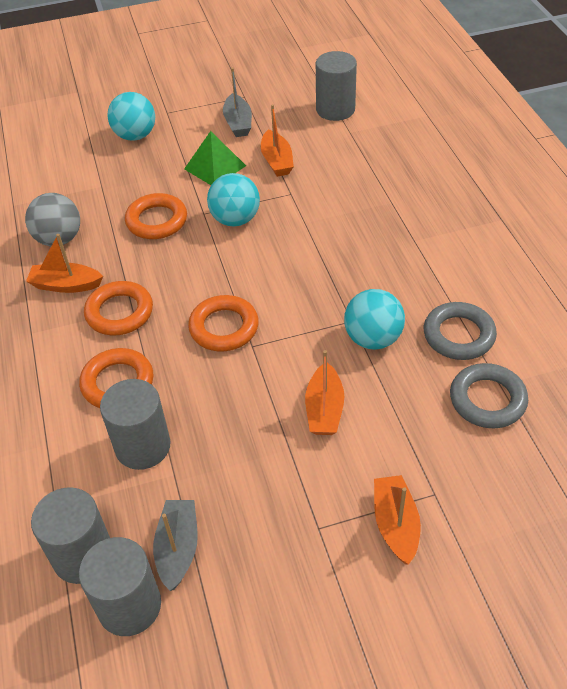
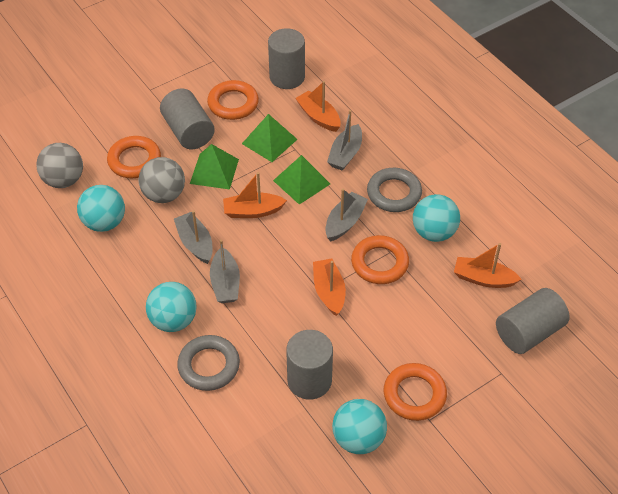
green pyramid: [184,131,246,185] = 1 -> [190,144,239,190] [242,114,298,162] [273,155,330,205] = 3
grey ball: [25,193,80,246] = 1 -> [36,143,83,188] [138,157,185,203] = 2
grey boat: [153,500,198,591] [223,67,252,137] = 2 -> [174,210,213,264] [210,240,240,303] [325,189,368,242] [327,110,362,171] = 4
turquoise ball: [107,92,155,141] [207,173,260,227] [344,289,405,350] = 3 -> [77,185,125,232] [146,282,197,332] [332,399,387,454] [413,194,460,242] = 4

